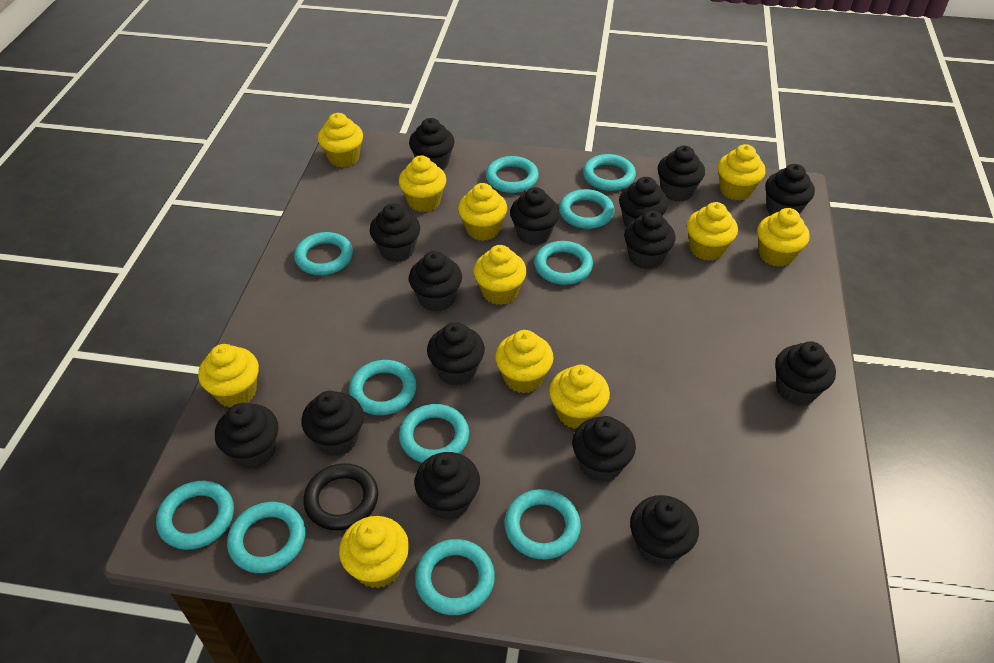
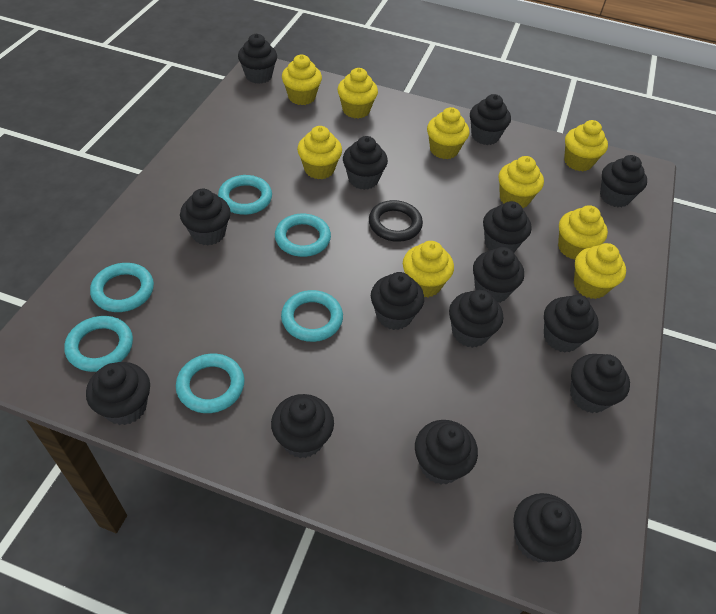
turquoise ring: [156,481,234,550] [227,502,305,573] [294,232,353,275] [349,360,417,415] [399,404,469,463] [415,539,495,615] [486,156,539,193] [504,489,581,559] [534,241,593,285] [559,189,614,229] [583,154,636,191] = 11 -> [64,316,133,372] [90,263,154,312] [176,354,244,413] [218,175,272,215] [275,213,331,257] [281,290,343,342] = 6
yellow cupcake: [198,344,259,408] [318,113,363,167] [339,516,409,588] [399,155,446,212] [458,183,507,241] [474,245,527,305] [495,330,553,393] [549,365,610,429] [687,202,738,261] [718,144,765,200] [757,208,810,267] = 11 -> [282,55,322,105] [297,126,342,179] [337,68,378,119] [403,241,454,297] [427,107,469,159] [499,156,544,208] [558,205,608,260] [564,120,608,171] [574,243,626,299] = 9

